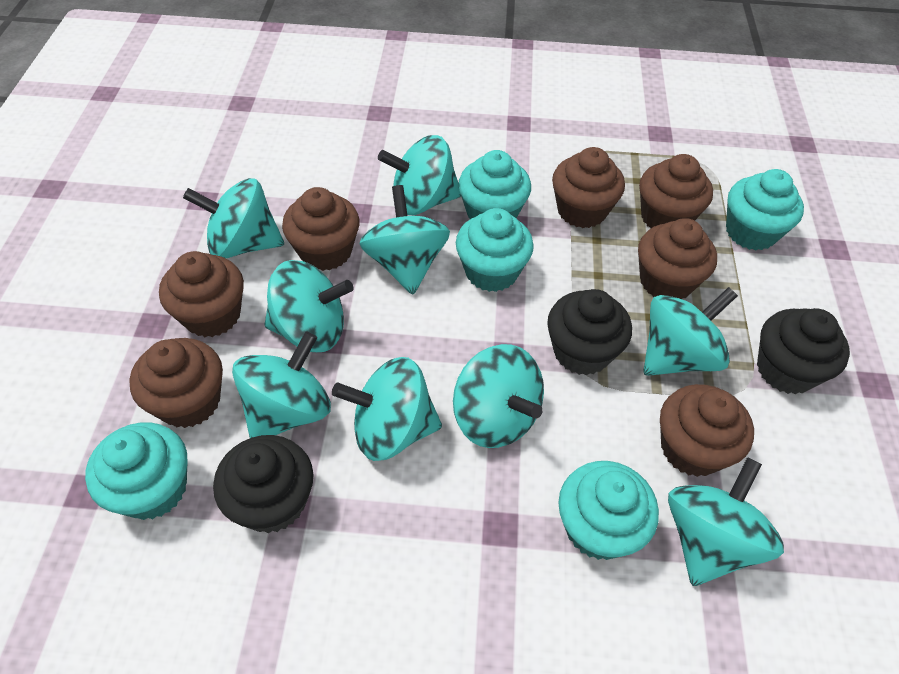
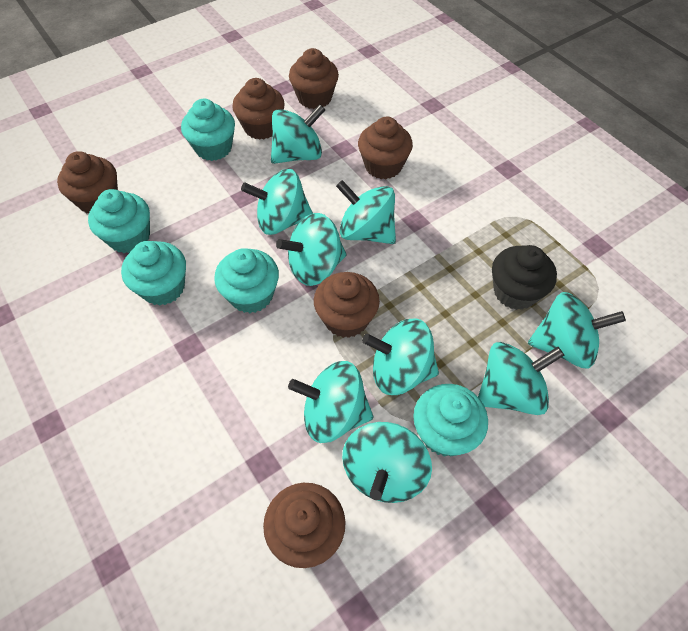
black cupcake: [213,435,313,533] [547,289,632,375] [757,308,850,394] = 3 -> [492,245,557,310] = 1
brown cupcake: [129,338,223,428] [159,251,244,337] [282,187,360,271] [552,147,625,228] [638,218,717,299] [639,154,713,228] [660,384,754,477] = 7 -> [57,151,118,213] [232,78,285,140] [263,483,346,568] [289,48,339,109] [314,272,380,338] [358,117,413,179] = 6

